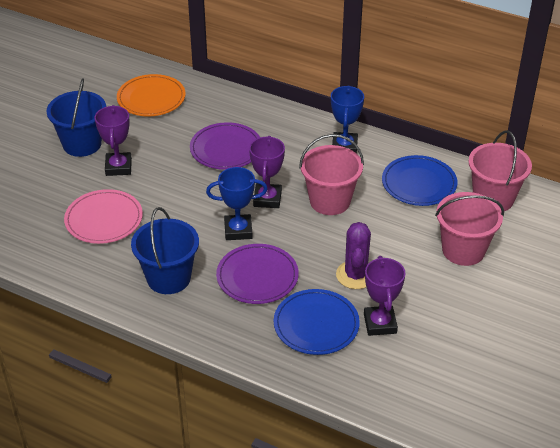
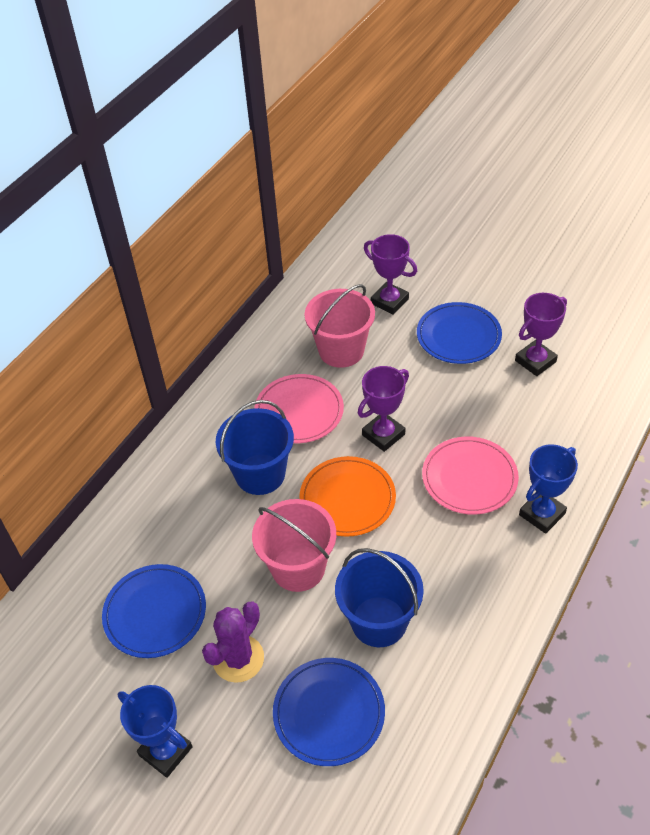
blue plate: [274,289,360,355] [382,155,458,206] = 2 -> [102,564,206,658] [273,658,385,766] [417,302,502,364] = 3
pink bucket: [299,134,364,215] [435,192,504,266] [468,131,532,211] = 3 -> [252,499,336,592] [305,284,375,368] = 2
pink plate: [64,189,143,244] = 1 -> [254,374,344,443] [422,437,519,515] = 2
purple plate: [190,122,260,170] [216,244,299,304] = 2 -> none = 0

